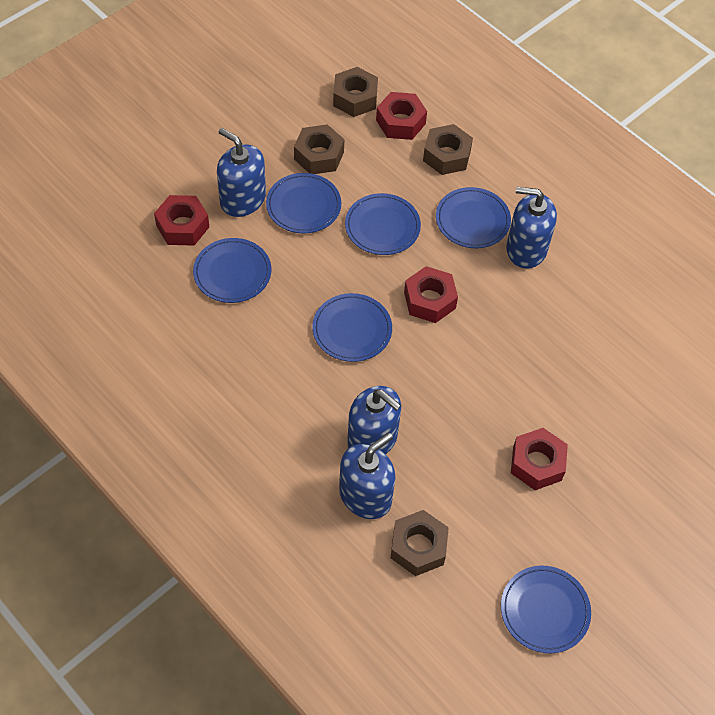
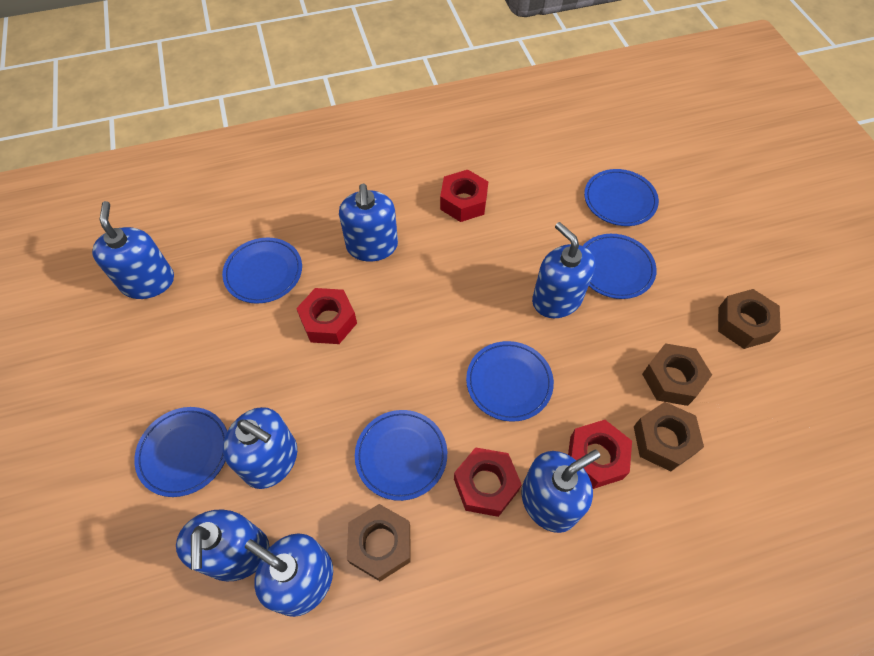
blue soap dispenser: [217,128,266,217] [339,433,396,519] [348,386,401,454] [506,187,557,269] = 4 -> [92,201,174,299] [176,509,269,581] [223,407,297,489] [245,534,333,617] [339,184,398,262] [521,449,600,533] [532,222,595,318] = 7

